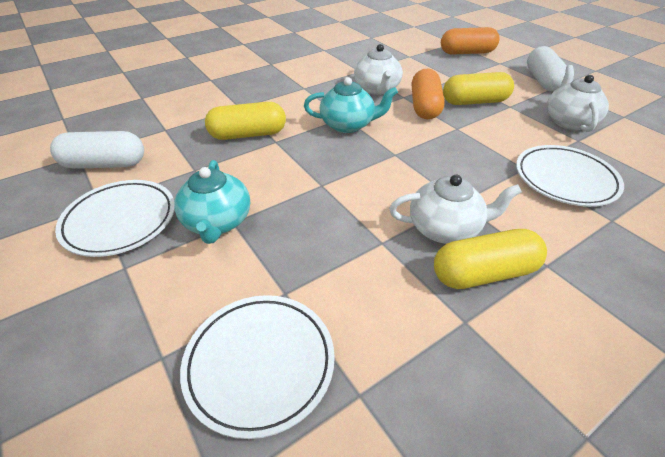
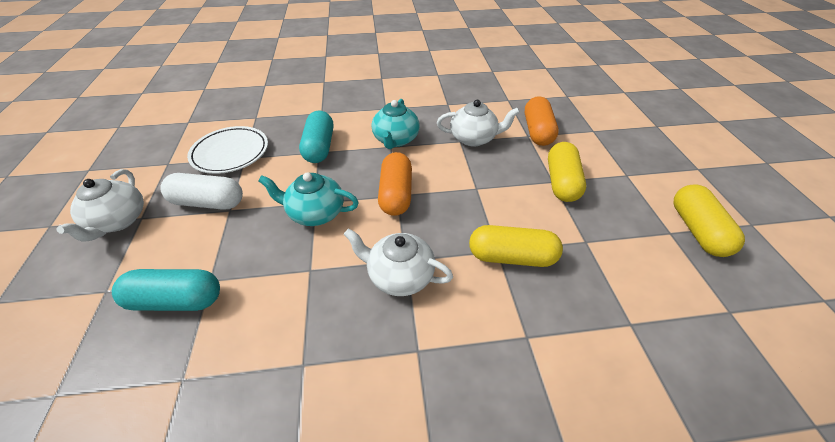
turquoise capsule: none = 0 -> [112,269,220,311] [299,110,333,163] = 2
white capsule: [50,131,144,169] [527,46,567,91] = 2 -> [160,173,243,210] = 1
white plate: [55,180,175,257] [180,295,335,439] [516,145,624,207] = 3 -> [187,126,268,174] = 1

